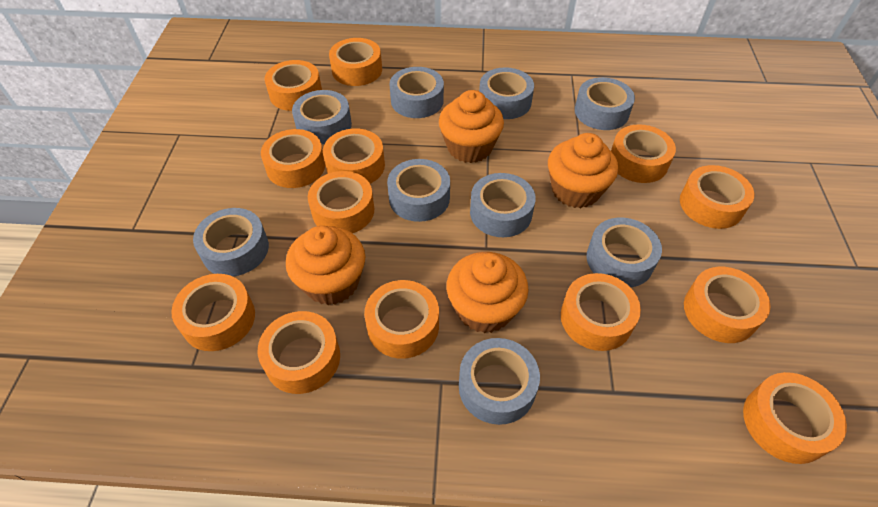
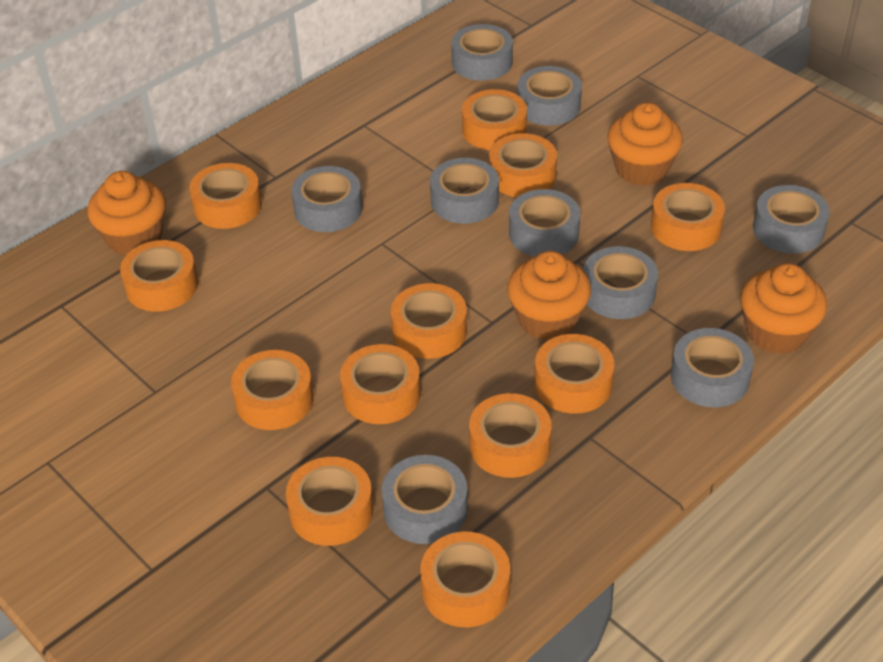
orange tape: [171,274,255,351] [258,311,340,394] [261,129,325,188] [265,60,322,111] [308,171,374,233] [323,128,385,184] [329,38,382,86] [364,280,439,359] [561,273,641,351] [611,124,676,183] [680,165,754,229] [684,267,770,343] [743,372,847,464] = 13 -> [120,240,198,312] [189,163,262,229] [231,350,314,430] [286,457,373,546] [340,344,421,424] [391,283,467,359] [420,532,510,627] [462,89,527,150] [469,393,552,478] [489,133,557,197] [534,334,615,414] [651,183,725,251] = 12

